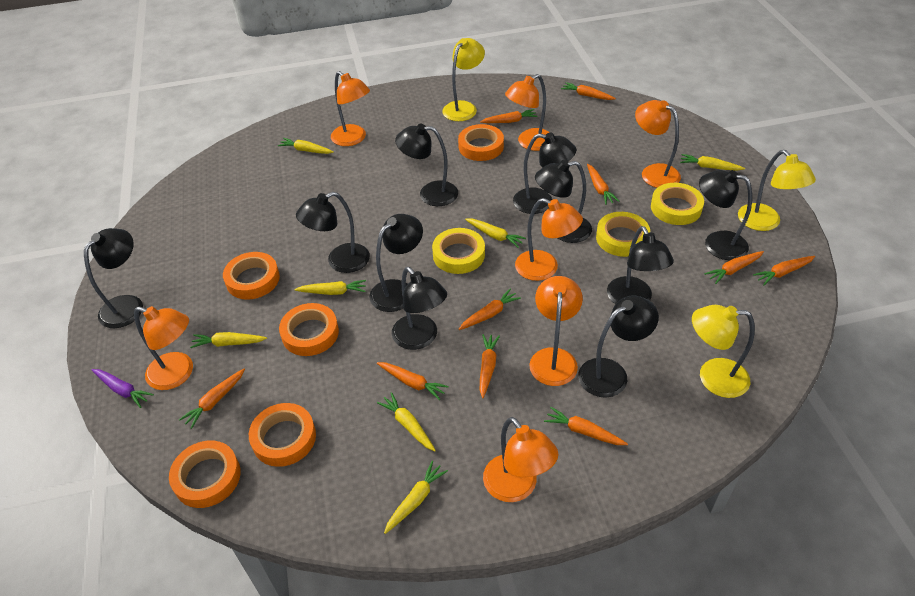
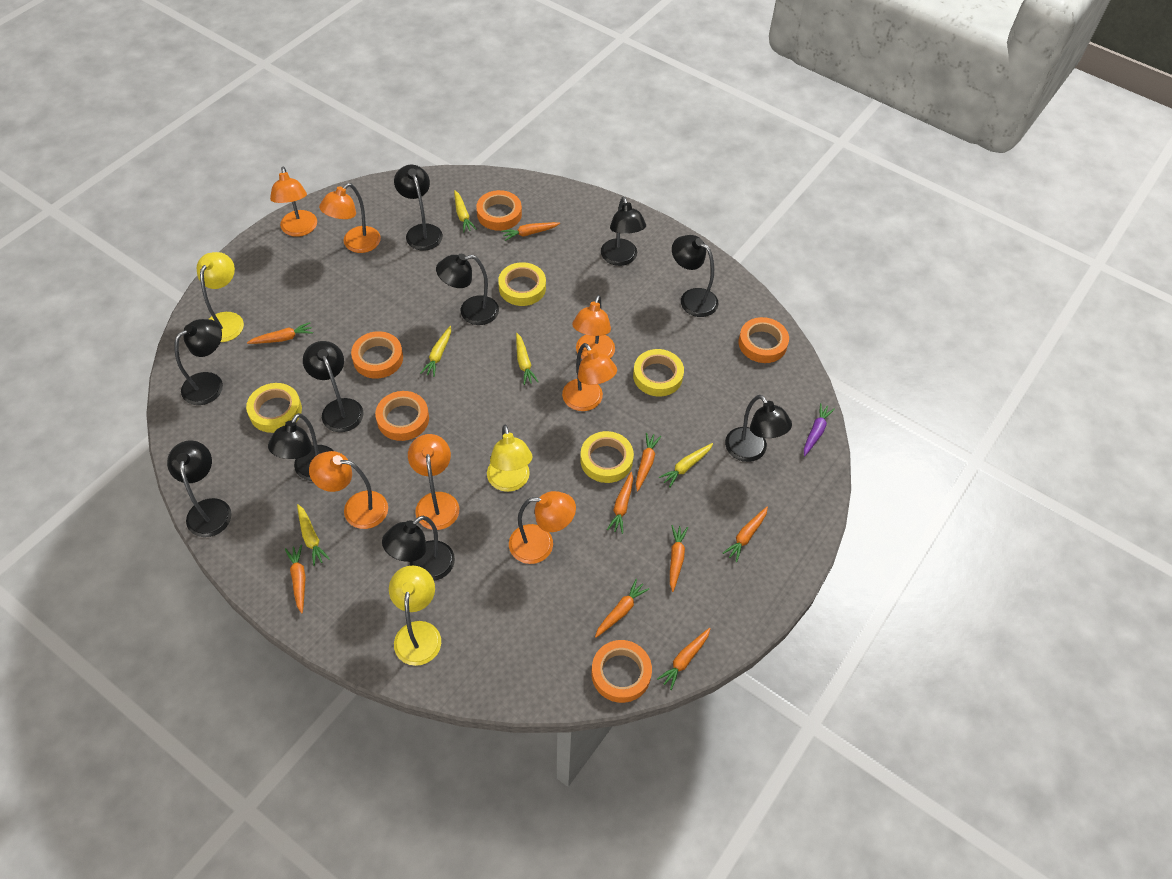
orange carrot: [179,369,245,429] [377,362,449,400] [458,289,521,330] [480,109,537,123] [480,334,500,398] [544,407,628,445] [561,82,616,100] [587,164,619,205] [704,251,764,284] [753,256,815,285] = 10 -> [247,322,313,344] [285,545,306,614] [501,222,560,241] [595,579,649,638] [607,472,633,534] [636,433,661,492] [657,628,711,690] [670,525,688,592] [723,507,768,562] = 9
yellow carrot: [190,332,267,348] [278,138,334,154] [294,280,366,295] [377,392,436,451] [384,461,448,534] [465,218,526,248] [680,154,745,171] = 7 -> [297,504,330,566] [421,326,451,377] [454,190,477,233] [516,333,539,385] [659,443,713,488] = 5
yellow tape: [432,228,485,274] [596,212,650,257] [651,183,704,225] = 3 -> [246,383,302,433] [498,262,546,306] [580,431,634,483] [633,349,684,397] = 4

